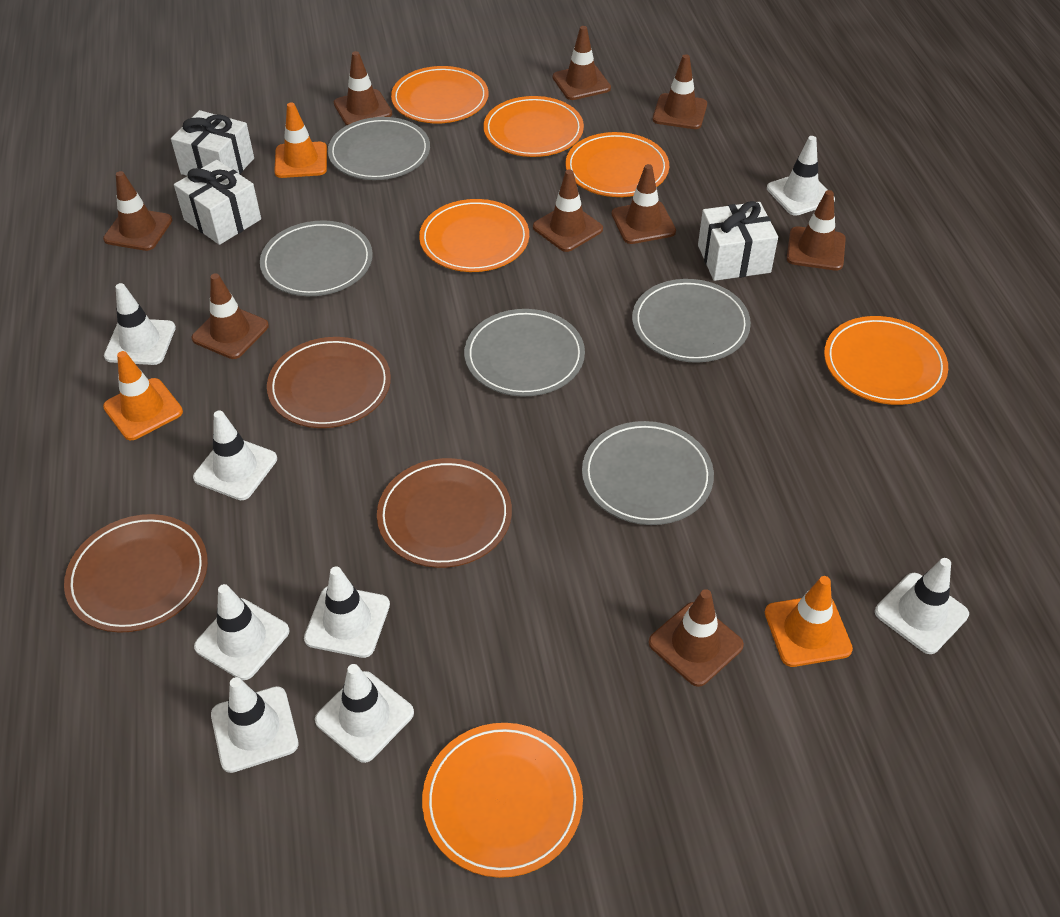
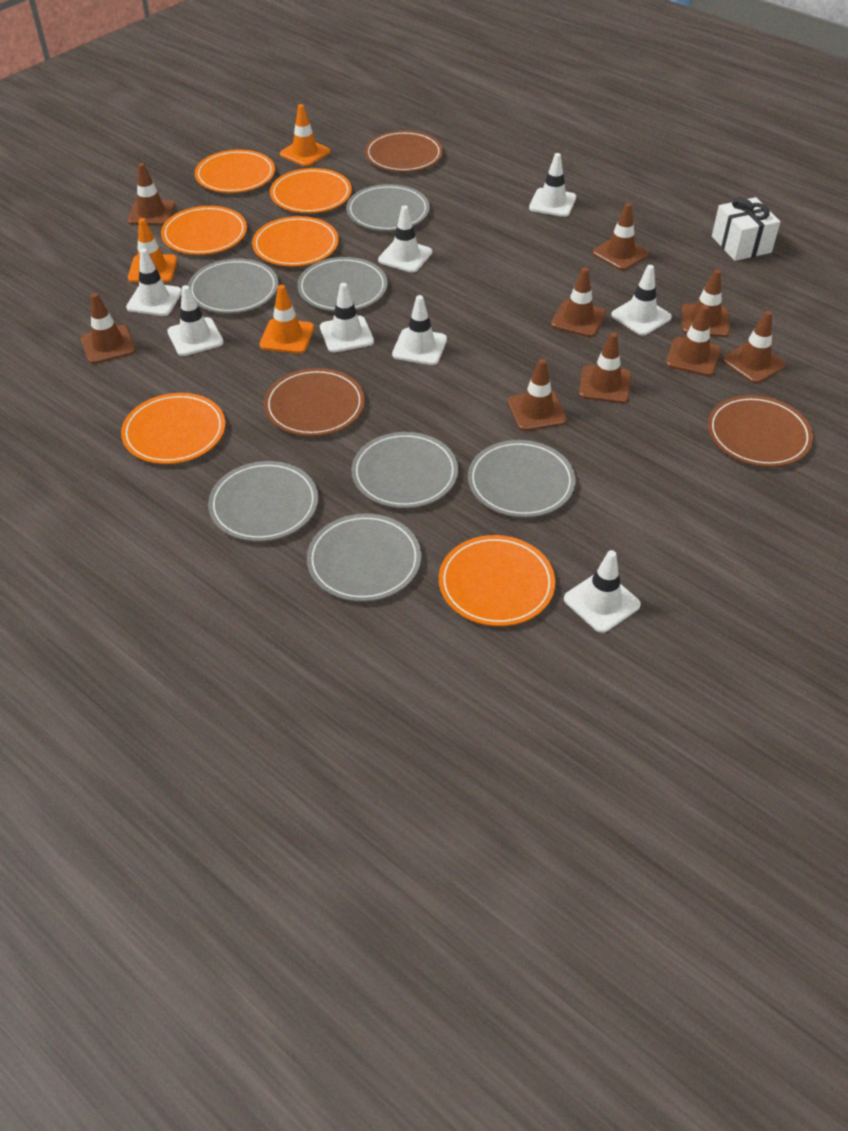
grey plate: [260,220,373,296] [328,117,430,180] [464,309,585,396] [582,421,714,525] [632,279,751,363] = 5 -> [188,259,278,314] [208,461,318,542] [297,257,388,312] [307,514,421,602] [346,184,430,231] [351,432,458,508] [468,440,575,518] = 7
white gift: [171,110,254,176] [174,160,261,245] [698,201,778,281] = 3 -> [712,197,781,261] = 1

